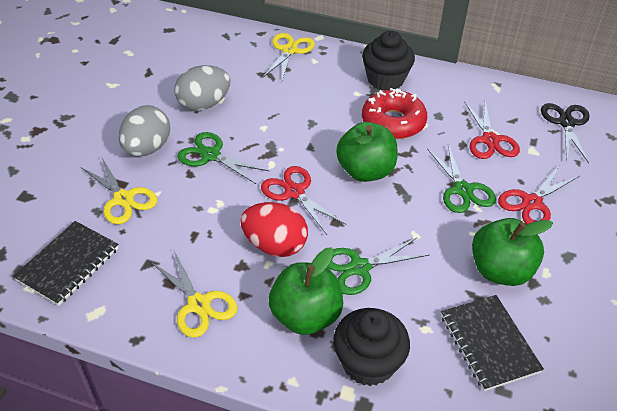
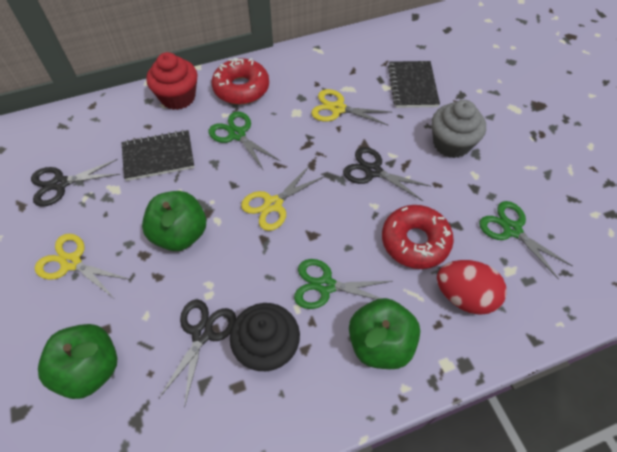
black cupcake: [333,308,410,386] [362,31,415,91] = 2 -> [230,303,300,371] = 1
black scissors: [541,103,589,163] = 1 -> [31,159,121,207] [159,300,236,407] [343,147,430,201] = 3
grey cupcake: none = 0 -> [431,100,486,158] = 1
grey egg: [119,105,170,157] [174,65,231,111] = 2 -> none = 0
red cupcake: none = 0 -> [146,52,198,110] = 1
red donut: [362,88,427,139] = 1 -> [212,58,269,104] [382,205,454,269] = 2
red scissors: [261,166,346,235] [465,101,520,159] [498,166,579,224] = 3 -> none = 0

